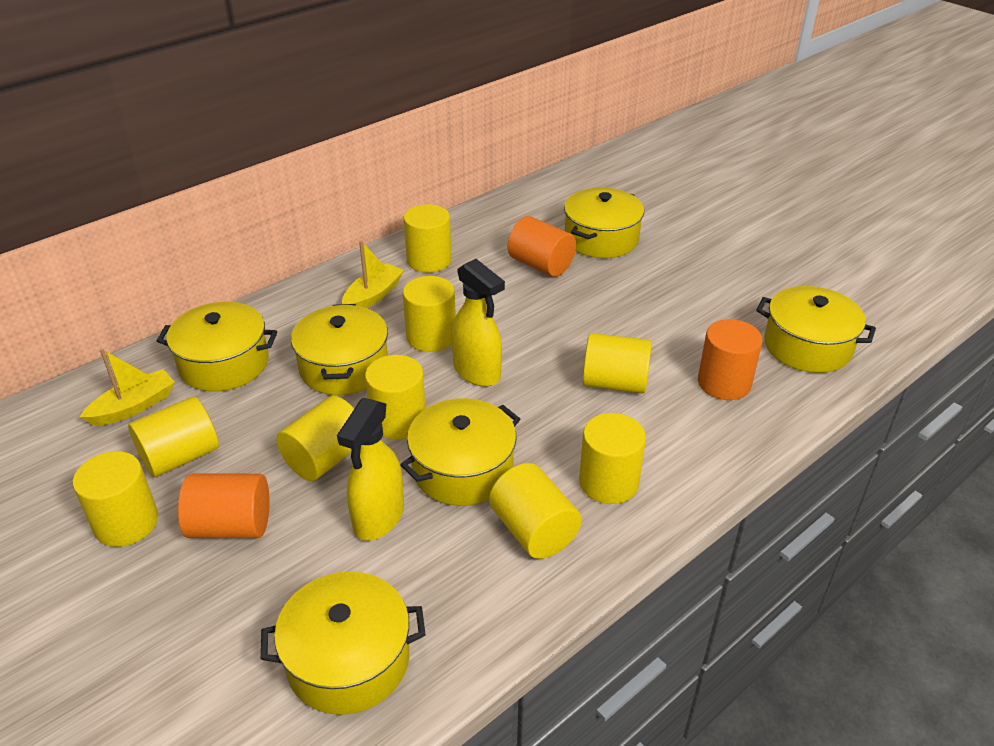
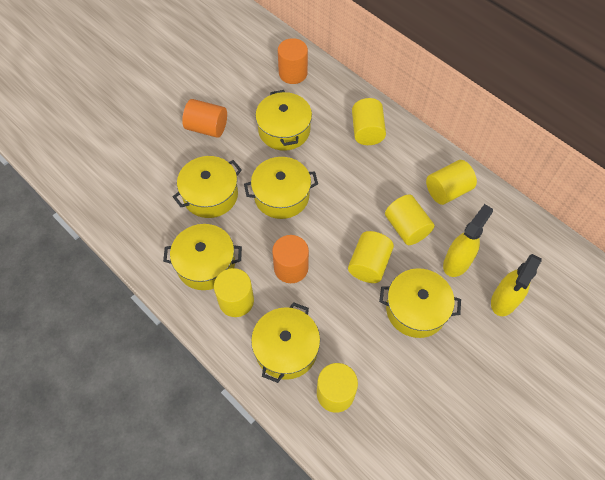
yellow boat: [80,349,175,426] [342,241,404,308] = 2 -> none = 0
yellow cylinder: [73,451,158,547] [128,396,219,477] [276,396,354,481] [365,355,426,440] [403,204,452,273] [403,276,456,352] [489,463,582,559] [579,413,646,504] [583,333,652,394] = 9 -> [214,268,254,317] [317,363,358,413] [348,231,394,283] [352,98,386,145] [385,194,435,245] [426,160,477,205] = 6

